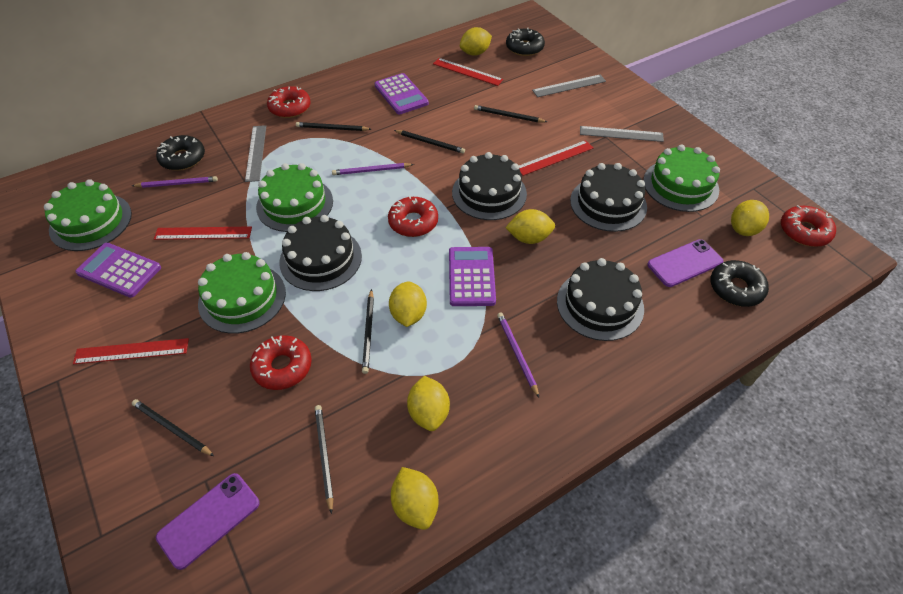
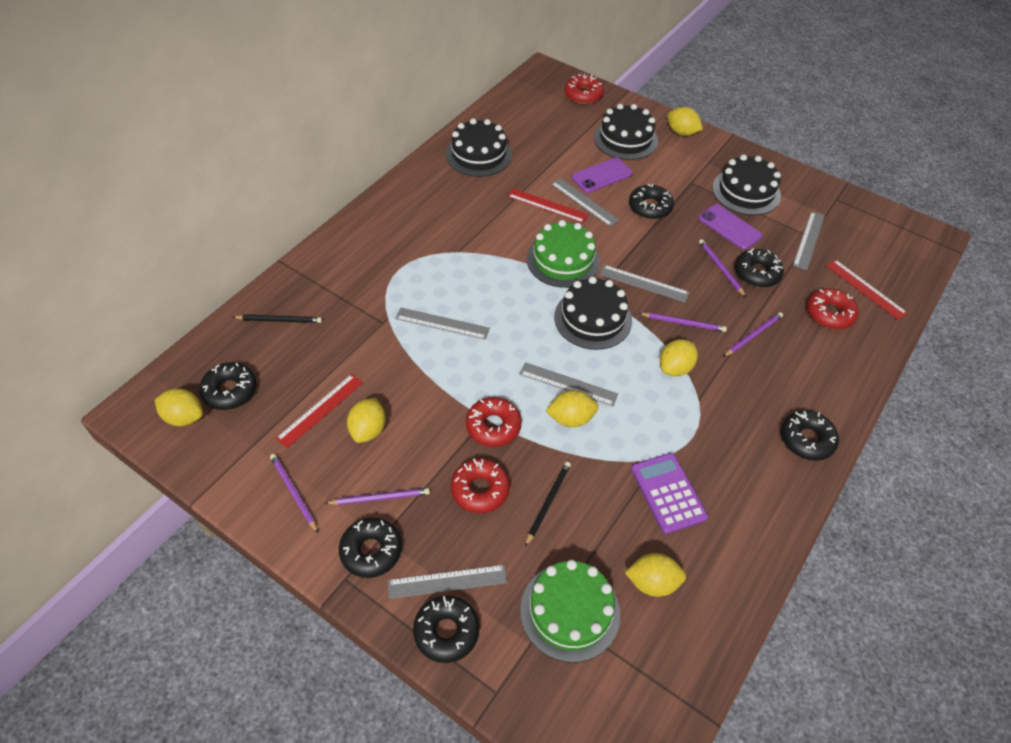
black donut: [156,135,205,171] [506,27,545,56] [710,260,769,307] = 3 -> [199,362,256,410] [339,518,402,578] [413,596,480,663] [629,184,674,219] [735,249,784,288] [781,410,839,461] = 6
black pencil: [132,399,214,456] [296,122,371,131] [315,405,333,514] [362,289,374,374] [394,130,465,154] [474,105,547,123] = 6 -> [233,315,322,323] [525,461,571,547] = 2
green cake: [44,179,132,251] [198,252,286,334] [256,163,333,232] [643,145,720,212] = 4 -> [520,560,620,663] [527,220,600,288] = 2
grey ruler: [245,125,266,182] [532,75,606,97] [580,126,664,142] = 3 -> [388,565,507,599] [395,307,490,340] [519,362,618,406] [551,178,619,227] [599,265,689,302] [793,211,825,270] = 6
purple calculator: [75,243,161,298] [374,73,429,115] [449,247,496,306] = 3 -> [631,453,708,534] = 1
purple pencil: [132,176,218,188] [332,163,414,175] [497,313,539,397] = 3 -> [270,454,318,533] [325,488,430,505] [638,313,727,332] [699,239,746,297] [723,312,783,357] = 5
red ruler: [73,338,189,364] [154,226,252,240] [433,58,504,86] [519,140,593,176] = 4 -> [275,374,363,448] [507,188,589,223] [826,259,908,320] = 3

